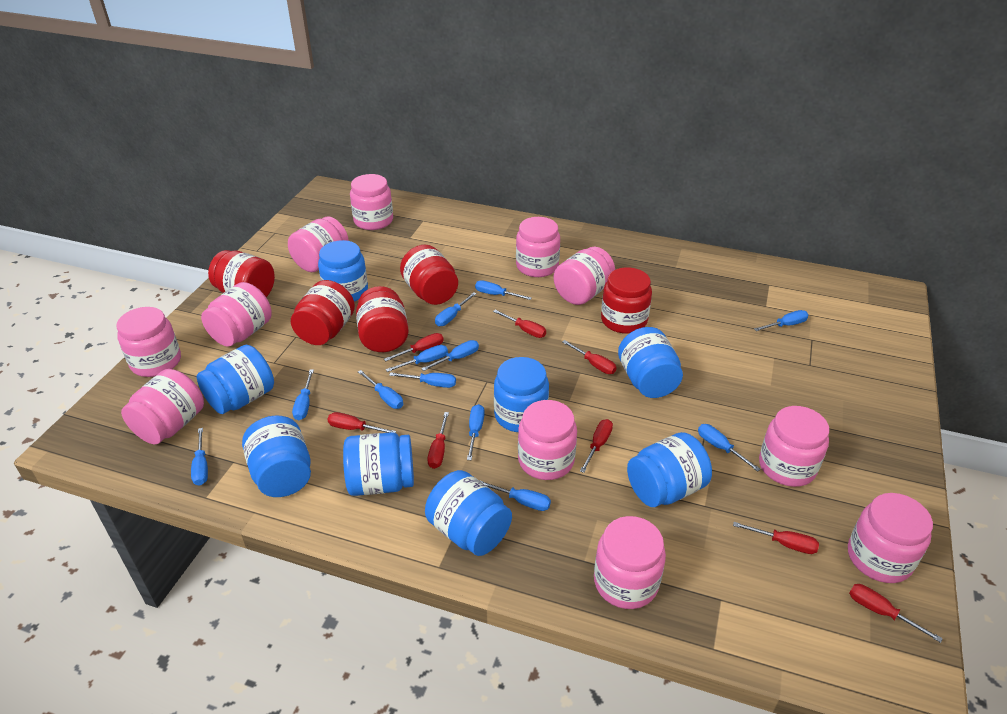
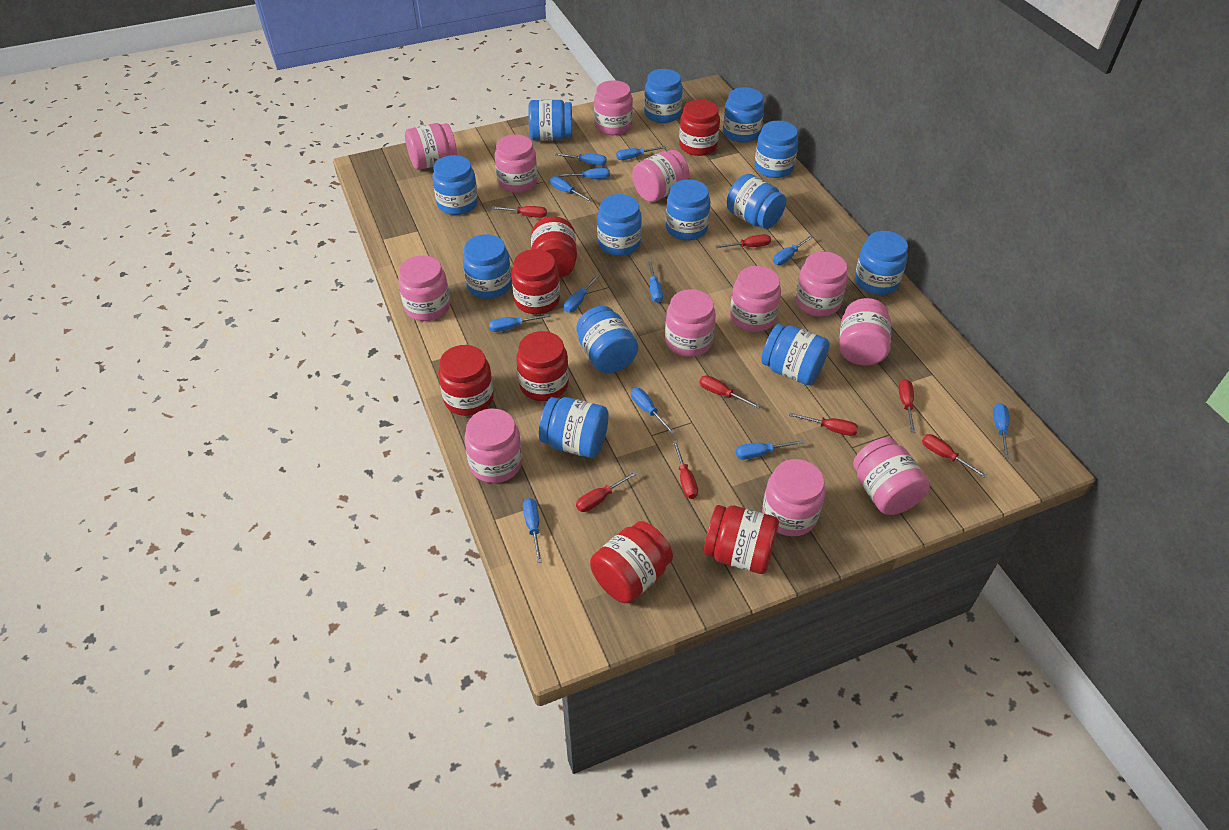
blue jar: [197,345,274,414] [242,415,311,497] [318,240,368,302] [343,432,414,496] [425,470,512,556] [494,357,549,432] [618,327,683,398] [627,432,712,507] = 8 -> [432,155,478,215] [463,234,512,299] [528,99,572,141] [539,397,608,458] [576,306,638,373] [597,194,642,256] [644,69,683,123] [666,179,710,241] [723,87,764,143] [727,174,786,229] [755,121,799,178] [761,324,829,385] [855,231,908,295] = 13
pink jar: [116,307,181,377] [121,369,204,445] [201,282,272,347] [288,216,349,272] [350,174,393,230] [516,217,560,277] [518,400,577,480] [553,247,615,305] [594,516,666,609] [759,406,829,487] [848,493,933,583] = 11 -> [398,255,450,321] [405,123,457,170] [464,409,522,483] [495,134,537,193] [594,80,633,135] [632,150,690,202] [665,289,716,357] [730,266,781,332] [762,459,825,536] [795,251,848,317] [839,298,891,365] [853,437,930,515] = 12
red jar: [208,250,275,297] [291,280,355,345] [356,286,409,352] [400,245,458,305] [601,267,652,334] = 5 -> [438,345,494,416] [512,249,560,314] [516,331,569,401] [531,216,577,278] [590,521,673,603] [679,100,720,156] [704,505,779,574] = 7

